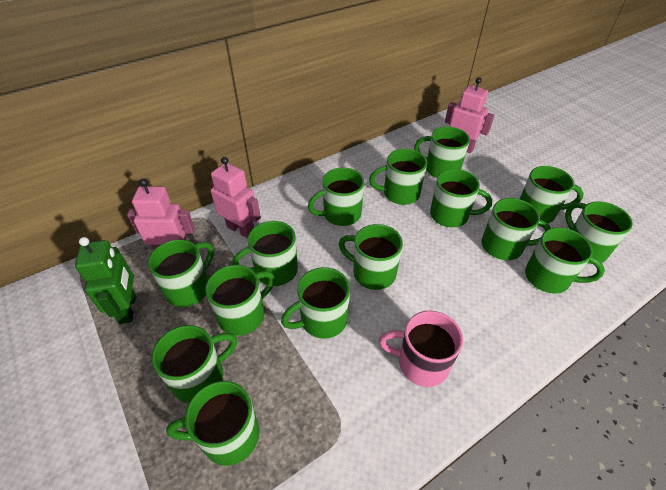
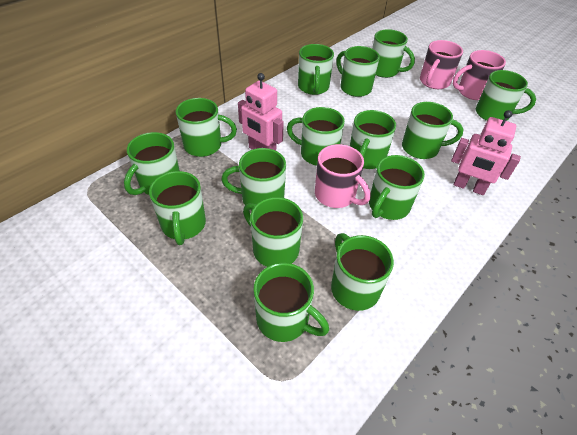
green robot: [75,237,136,324] = 1 -> none = 0
pink mug: [379,311,463,387] = 1 -> [315,144,370,208] [420,40,463,89] [453,50,506,100] = 3
pink robot: [127,178,195,250] [211,157,261,239] [445,77,494,153] = 3 -> [238,73,284,151] [451,110,521,195] = 2

